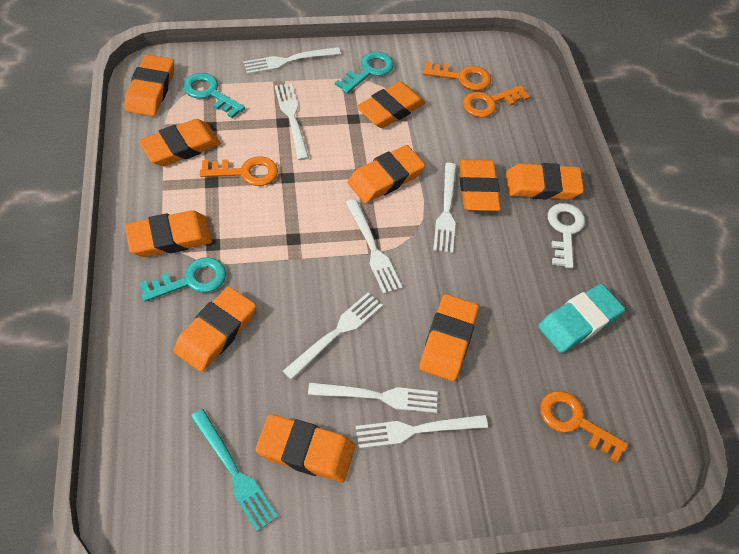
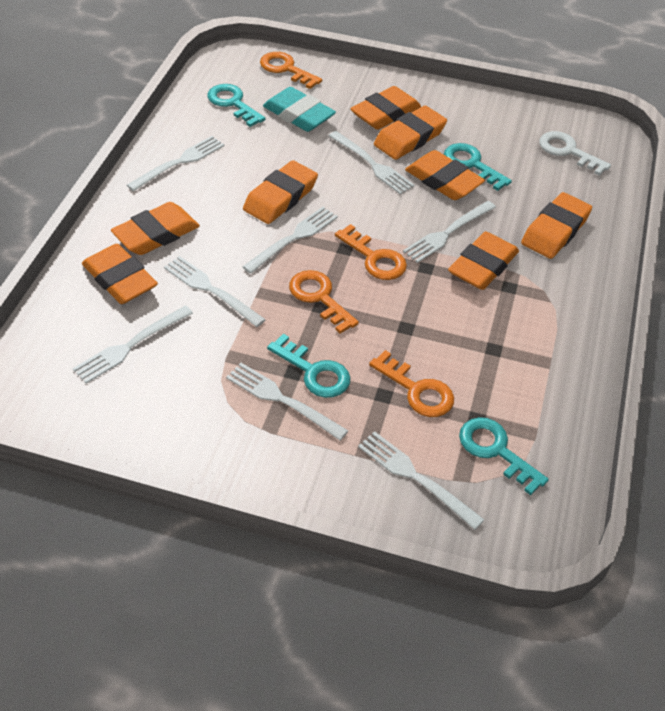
orange eraser: [124,55,174,116] [125,210,212,257] [139,119,221,166] [174,287,256,372] [255,414,355,482] [347,145,425,203] [356,82,425,128] [419,294,479,381] [459,159,501,211] [506,163,584,200] = 10 -> [82,244,158,304] [111,202,200,255] [243,160,318,224] [350,86,421,130] [374,106,447,160] [405,150,485,200] [448,232,519,290] [521,192,592,259] = 8
turquoise fork: [191,409,278,532] = 1 -> none = 0
turquoise key: [139,257,226,302] [183,73,245,118] [335,52,394,94] = 3 -> [207,84,266,127] [267,334,350,398] [444,143,512,191] [459,417,549,495] = 4
white fork: [243,47,341,74] [275,83,309,160] [283,293,383,380] [308,382,438,413] [346,199,403,294] [356,415,488,449] [433,163,456,253] = 7 -> [73,305,193,384] [127,136,224,191] [164,256,266,327] [226,363,348,441] [243,207,338,274] [329,131,414,194] [358,431,484,530] [403,201,496,263] = 8

